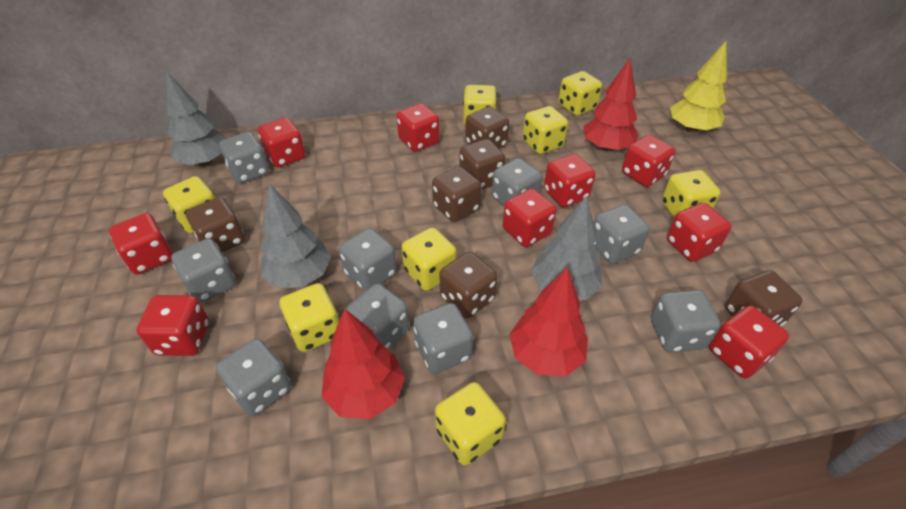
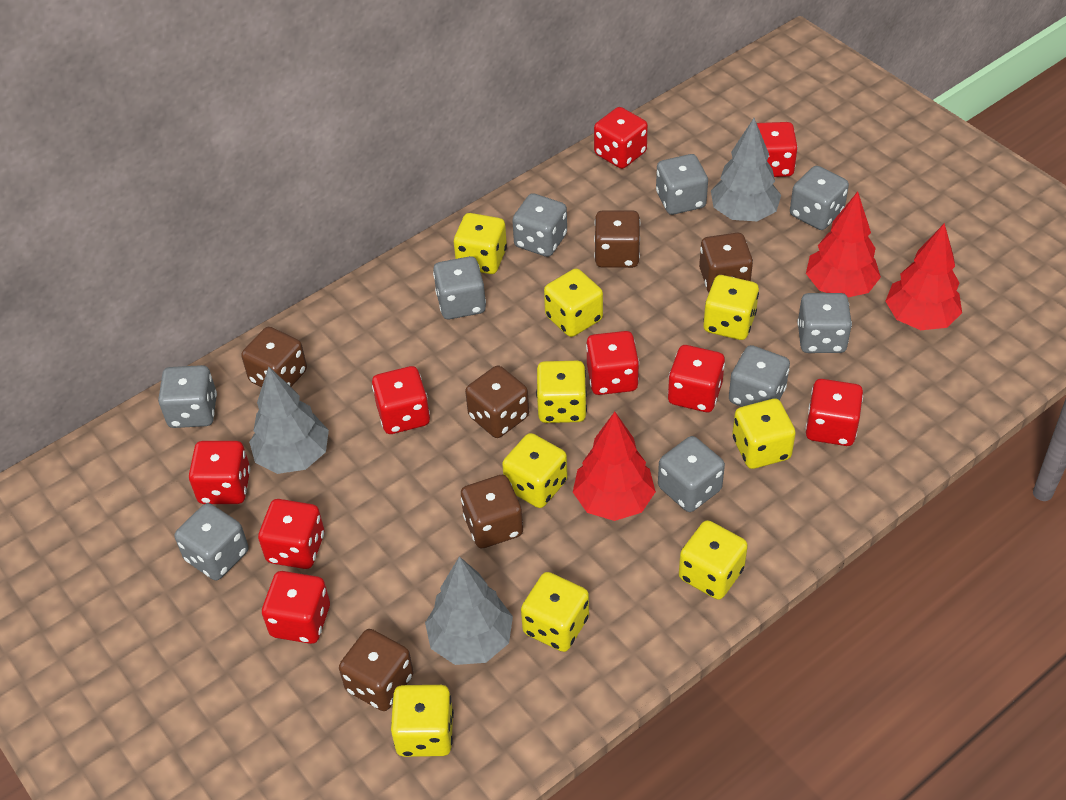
yellow dice: [163,176,215,234] [280,283,339,352] [401,227,457,291] [435,382,506,465] [463,85,497,125] [522,106,568,154] [558,71,602,116] [662,170,721,218] = 8 -> [391,685,454,757] [454,213,507,274] [502,433,567,508] [521,572,589,652] [536,361,587,423] [544,268,603,337] [679,520,748,600] [703,275,759,340] [732,399,796,469] = 9
yellow tree: [670,41,727,133] = 1 -> none = 0

